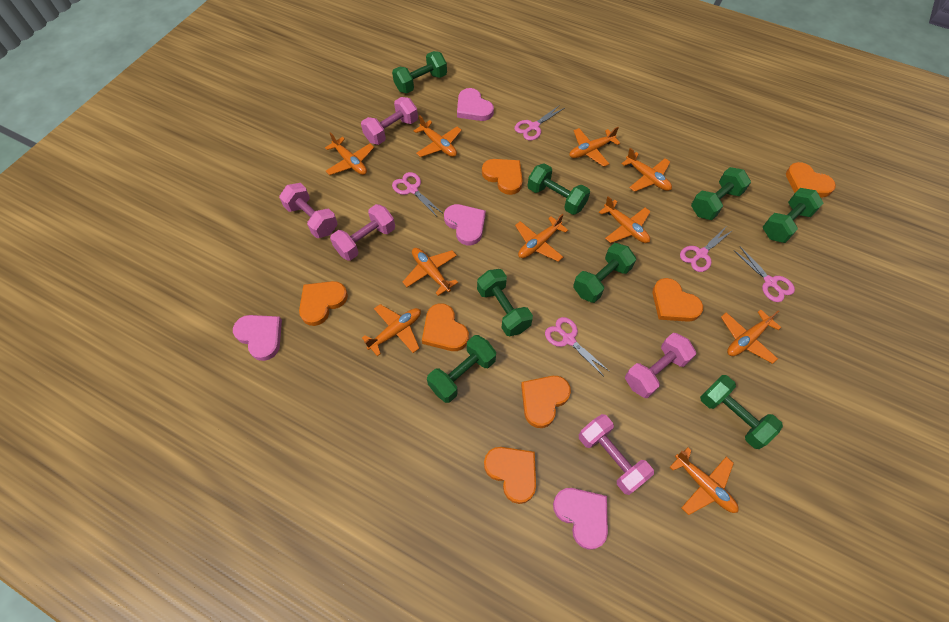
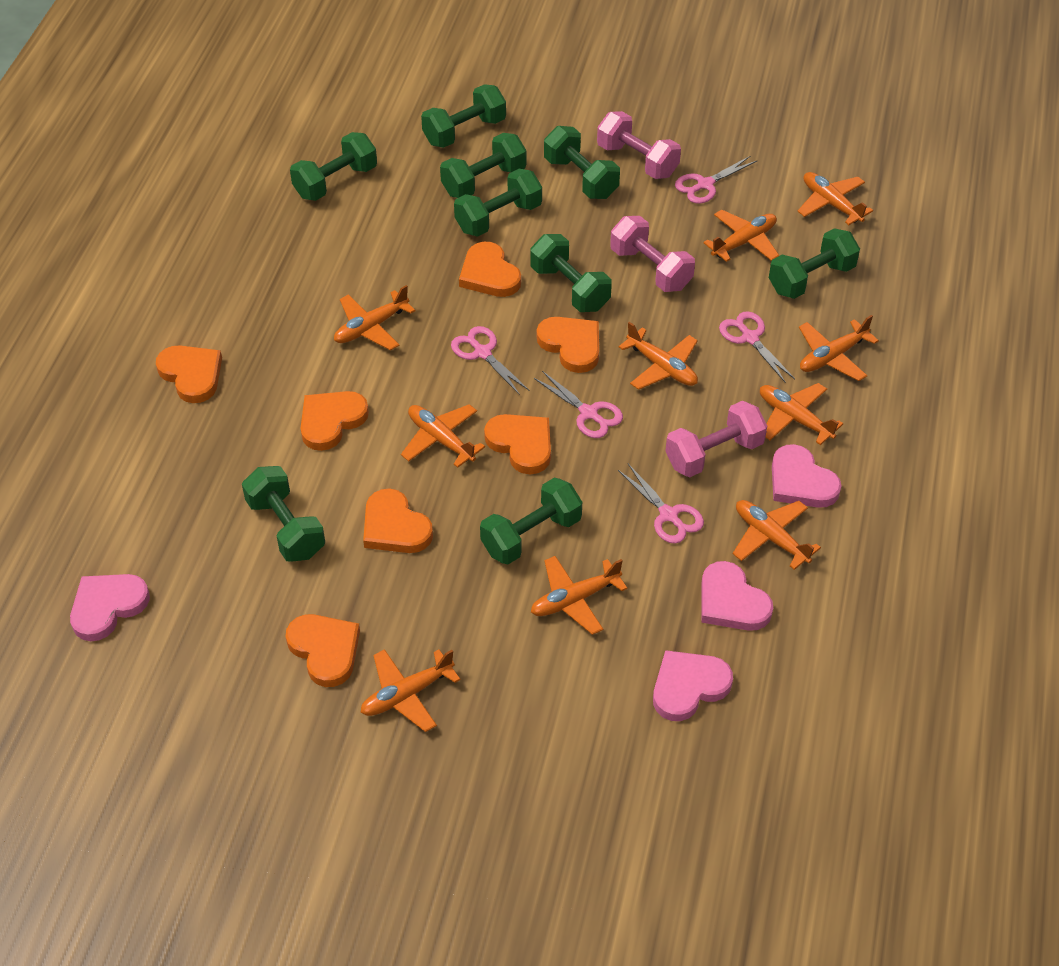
green dumbbell: [392,51,447,94] [427,335,496,403] [477,269,533,336] [528,163,590,215] [573,243,636,303] [691,167,751,220] [700,375,783,449] [763,188,823,243] = 8 -> [242,466,325,562] [290,132,377,201] [421,84,506,148] [440,133,527,198] [454,169,542,237] [480,478,582,564] [530,234,612,312] [544,126,620,199] [769,228,860,299] = 9
pink dumbbell: [279,183,338,238] [330,204,395,261] [361,97,418,145] [579,414,654,495] [625,333,696,398] = 5 -> [597,111,681,179] [610,216,695,292] [665,401,767,477] = 3

